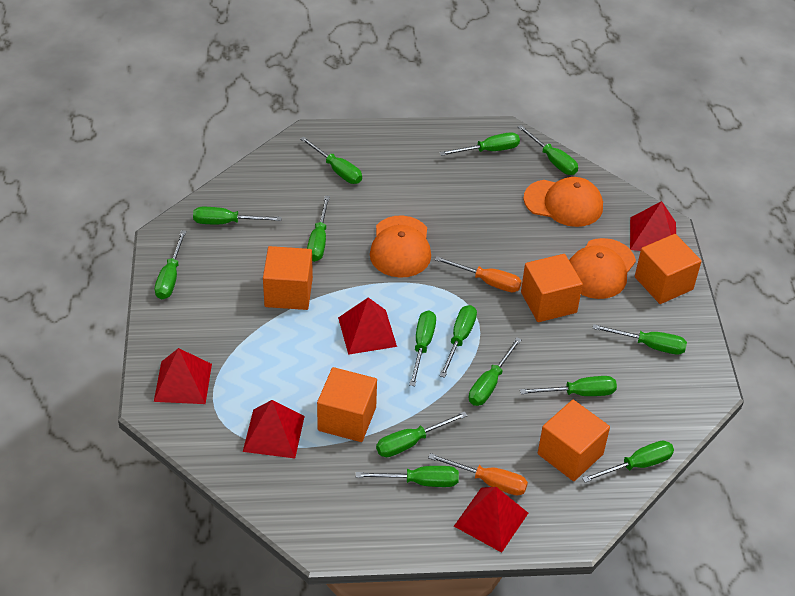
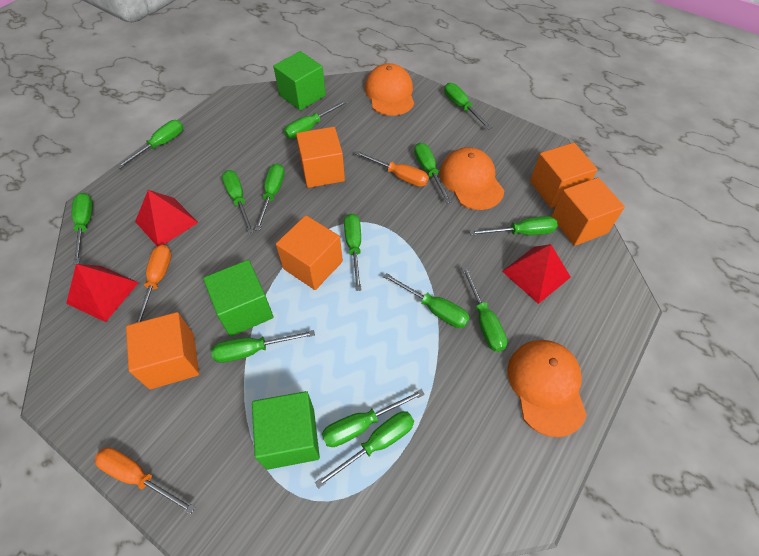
green cube: none = 0 -> [203,260,274,337] [252,391,320,470] [273,51,326,111] = 3
orange screwdriver: [428,453,528,495] [435,256,522,292] = 2 -> [95,447,195,514] [135,245,172,323] [355,151,429,187] = 3
red pyramid: [154,348,212,404] [243,400,305,458] [338,297,397,355] [454,487,528,553] [630,201,676,251] = 5 -> [66,264,139,322] [135,190,198,246] [502,244,571,304] = 3

